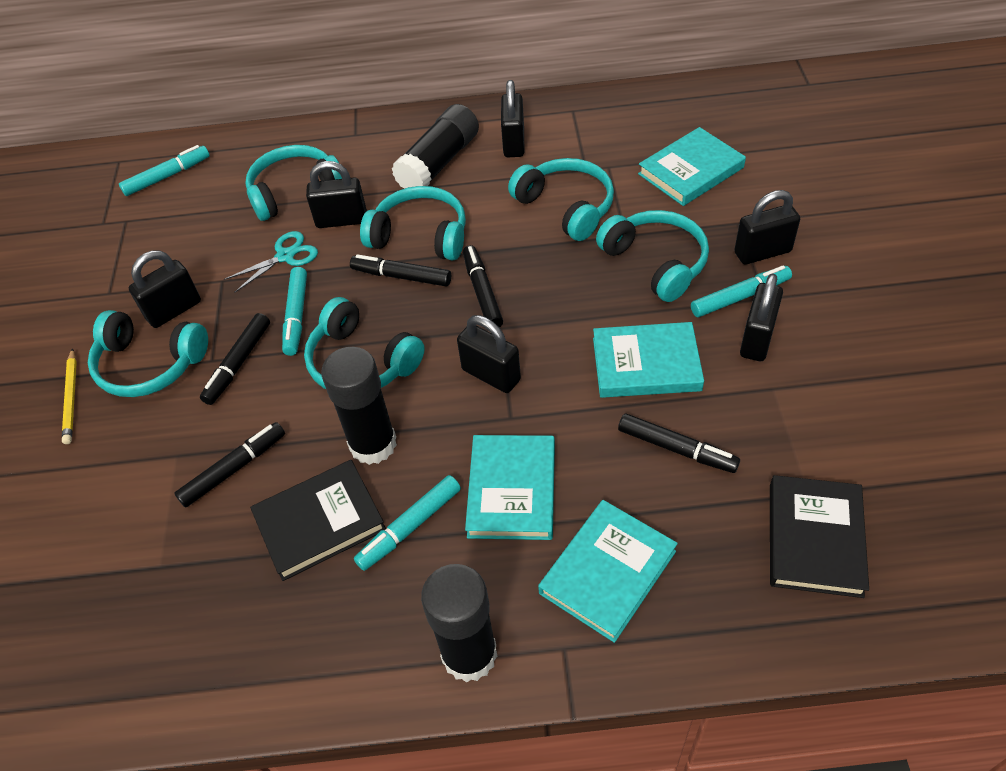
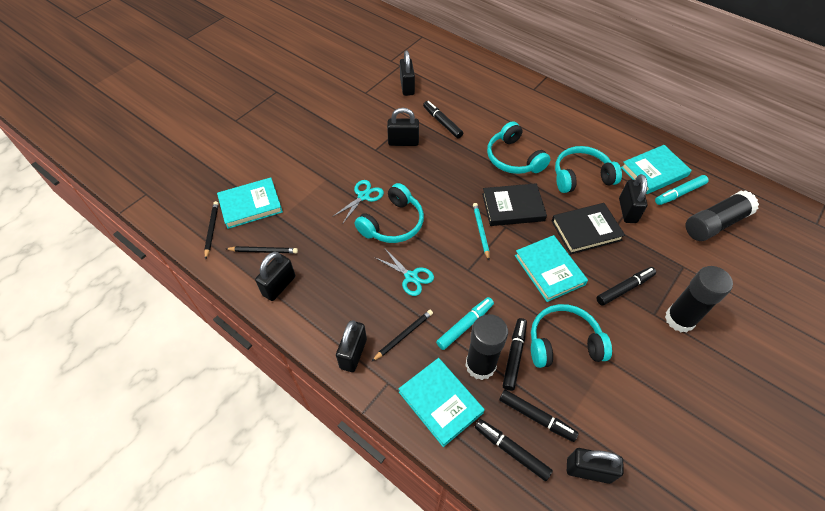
black pencil: none = 0 -> [204,201,219,260] [226,246,298,253] [372,310,433,361] = 3
turquoise headphones: [88,310,208,397] [245,145,342,221] [304,297,425,389] [360,186,466,261] [508,158,614,241] [596,210,709,302] = 6 -> [355,183,424,243] [487,121,551,174] [531,304,612,368] [555,146,622,193] = 4
turquoise marker: [119,145,210,196] [282,267,307,356] [354,475,461,571] [691,265,792,317] = 4 -> [436,297,494,350] [655,175,709,205] = 2
turquoise pencil: none = 0 -> [473,203,490,260] = 1
turquoise scissors: [224,231,318,293] = 1 -> [332,180,384,223] [376,248,434,296] = 2
yellow pencil: [62,348,77,444] = 1 -> none = 0

